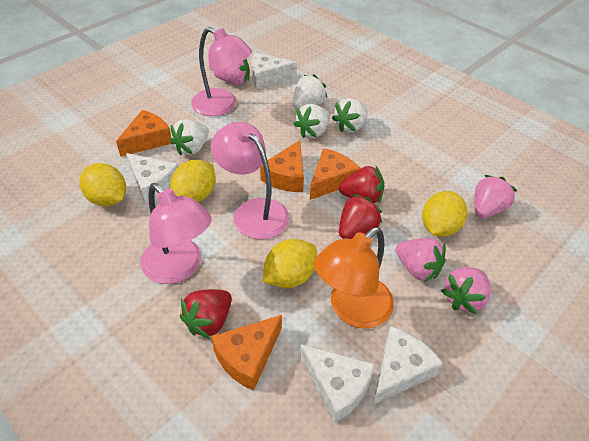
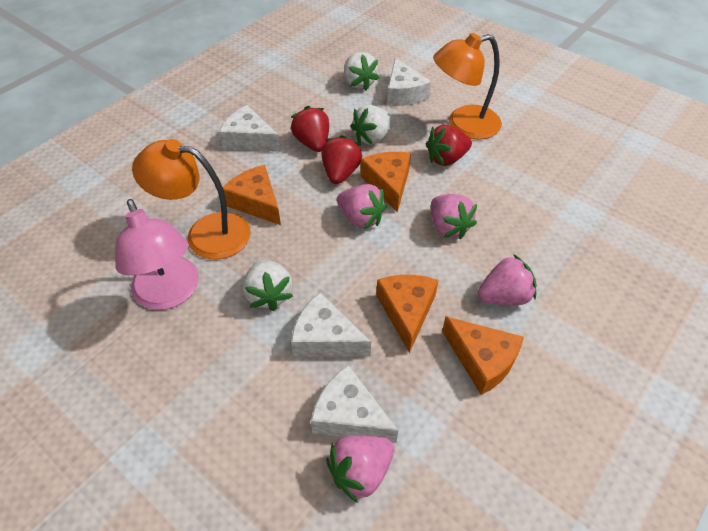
orange lamp: [314,227,394,329] = 1 -> [132,139,251,260] [433,33,502,140] = 2
pink lamp: [140,183,212,284] [191,27,252,116] [211,122,289,239] = 3 -> [115,199,199,310] = 1
white strawberry: [170,119,209,155] [293,74,327,109] [294,104,330,138] [332,98,368,132] = 4 -> [243,259,293,311] [344,52,379,90] [350,105,394,145] = 3
yellow lemon: [79,163,126,206] [170,160,216,202] [263,239,317,288] [422,191,467,237] = 4 -> none = 0

